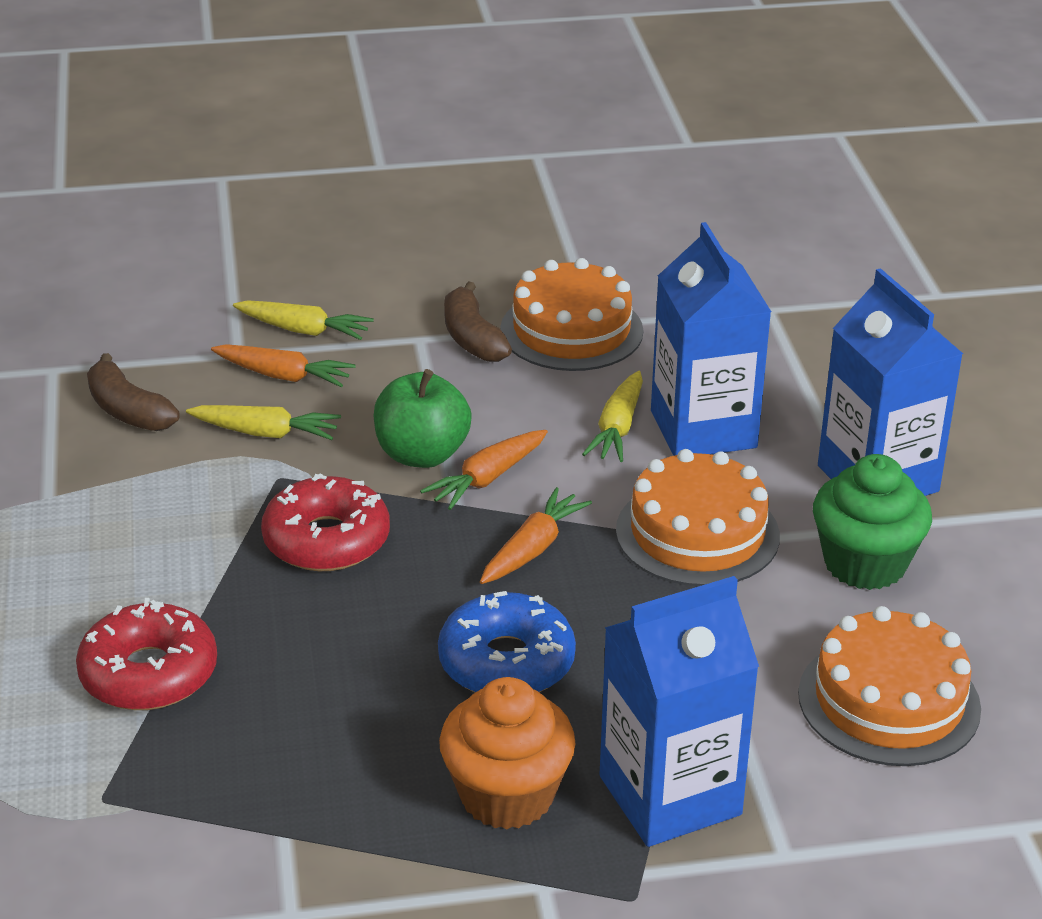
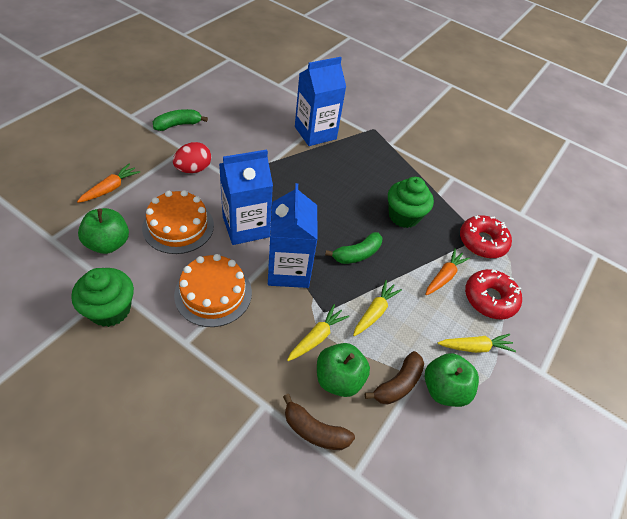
blue donut: [438,591,576,693] = 1 -> none = 0
green apple: [374,369,472,468] = 1 -> [78,208,129,254] [317,343,370,397] [425,353,479,407] = 3
green banana: none = 0 -> [153,109,208,131] [325,232,382,264] = 2
green cupcake: [813,454,932,590] = 1 -> [71,268,134,327] [388,177,434,228] = 2
orange cake: [500,258,643,371] [616,449,780,586] [798,606,981,766] = 3 -> [142,190,214,254] [174,254,252,327] = 2
orange carrot: [211,344,356,387] [420,430,548,510] [480,487,592,584] = 3 -> [77,164,140,203] [425,248,470,295] = 2
orange cupcake: [439,677,576,829] = 1 -> none = 0
red egg: none = 0 -> [173,142,211,173] = 1

